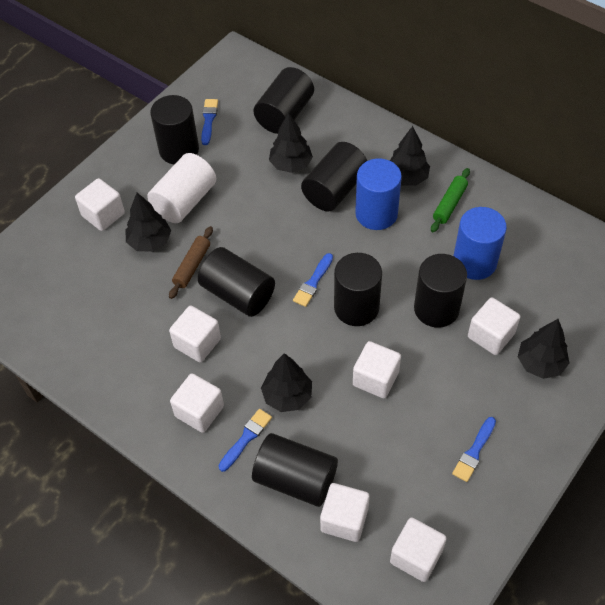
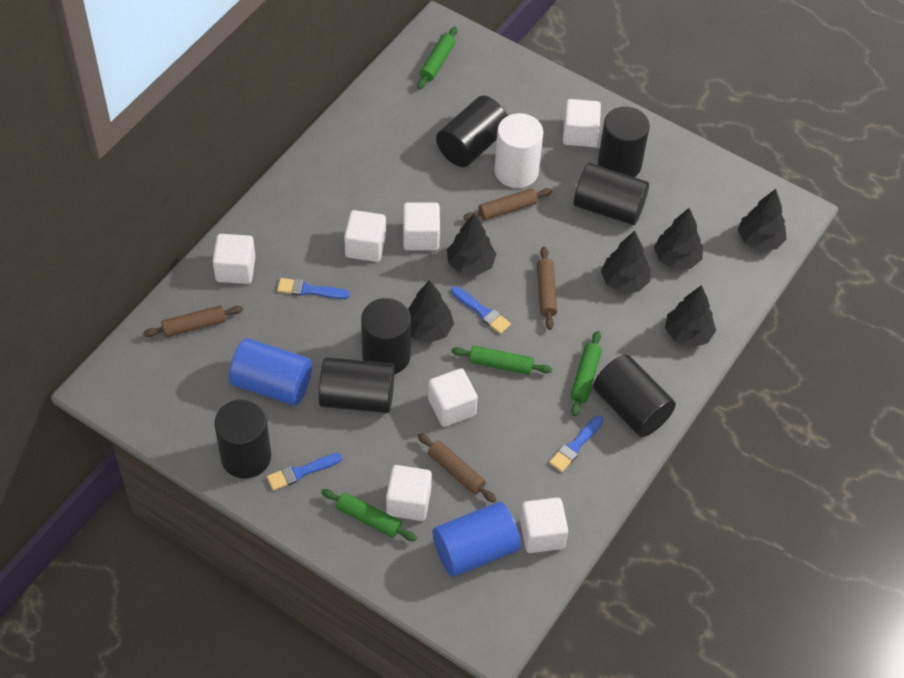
black tree: [125,193,171,252] [261,353,312,412] [269,112,313,173] [389,126,430,186] [518,319,569,379] = 5 -> [408,280,454,343] [447,213,496,275] [601,231,650,293] [654,208,703,269] [665,285,716,348] [738,189,787,251] = 6
brown rolling pin: [169,226,213,299] = 1 -> [143,305,243,337] [418,433,496,503] [463,188,552,221] [537,247,557,330] = 4
green rolling pin: [431,168,470,232] = 1 -> [321,489,417,541] [417,27,457,89] [451,346,552,375] [571,331,602,416] = 4

